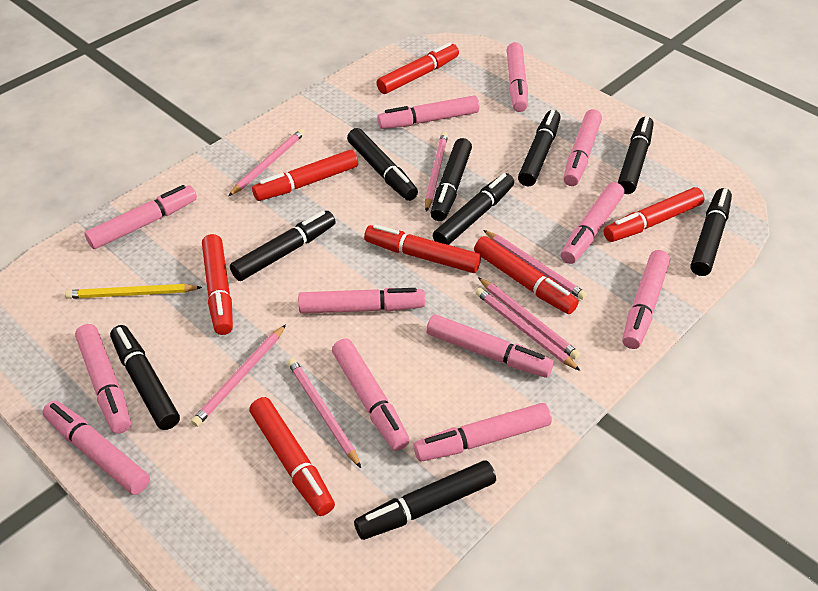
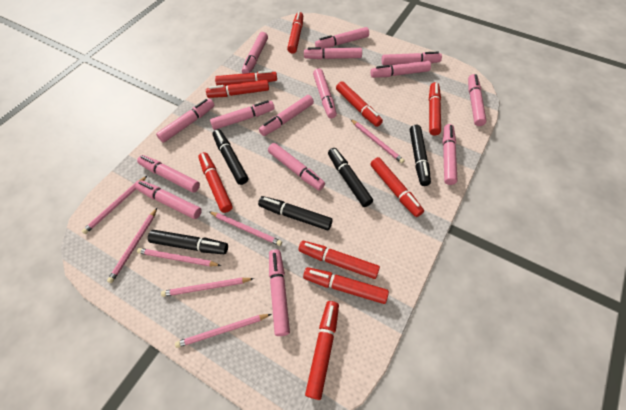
black marker: [110,325,180,430] [230,211,336,281] [347,128,418,201] [354,460,496,540] [431,138,472,221] [433,173,514,245] [518,110,561,186] [618,116,653,194] [690,188,732,276] = 9 -> [148,230,228,254] [213,129,248,185] [258,196,333,230] [328,148,373,207] [410,125,431,186] = 5
pink marker: [42,401,150,495] [75,324,131,434] [85,185,197,249] [298,288,425,314] [332,338,410,451] [377,96,479,129] [414,403,552,461] [426,314,554,378] [507,42,528,112] [561,182,624,264] [563,109,602,186] [622,250,670,349] = 12 -> [135,180,202,219] [137,155,200,193] [156,99,215,143] [210,100,275,130] [242,32,268,74] [259,95,314,136] [268,143,325,191] [269,249,290,336] [304,47,362,59] [313,68,337,119] [315,27,369,49] [370,61,431,78] [382,52,442,65] [442,124,457,185] [468,74,487,126] = 15
red marker: [202,234,233,335] [249,397,335,516] [252,150,358,201] [364,224,481,273] [377,42,459,94] [474,236,579,314] [604,187,704,242] = 7 -> [198,152,233,213] [206,80,269,98] [215,70,277,86] [287,12,303,54] [299,241,380,279] [303,267,389,304] [305,301,339,400] [336,81,383,127] [370,157,424,217] [429,82,441,136] = 10
yellow pencil: [65,284,202,299] = 1 -> none = 0

